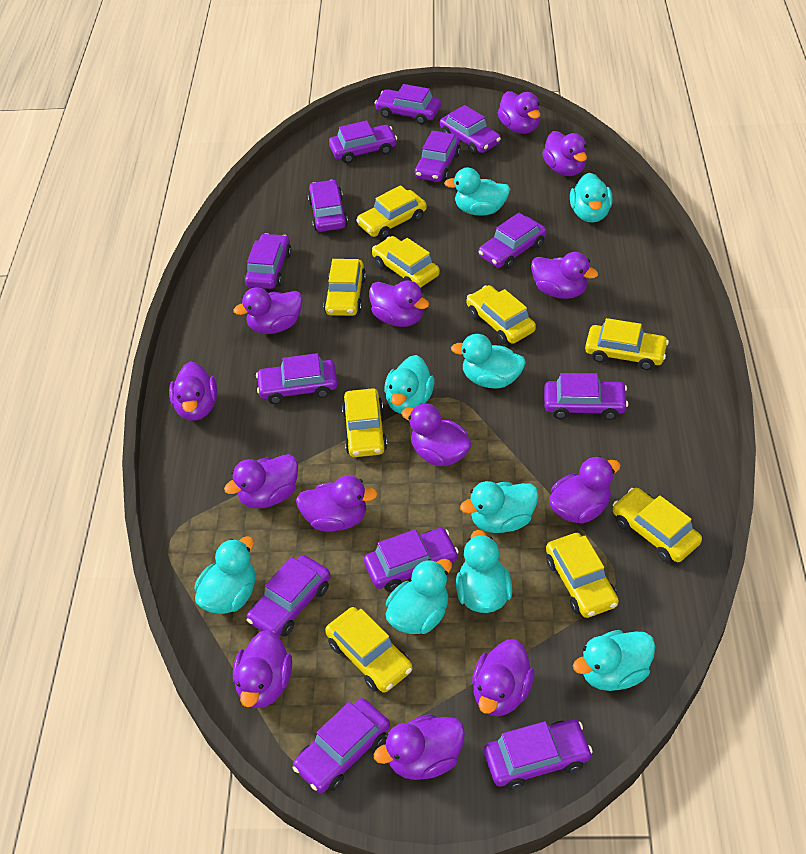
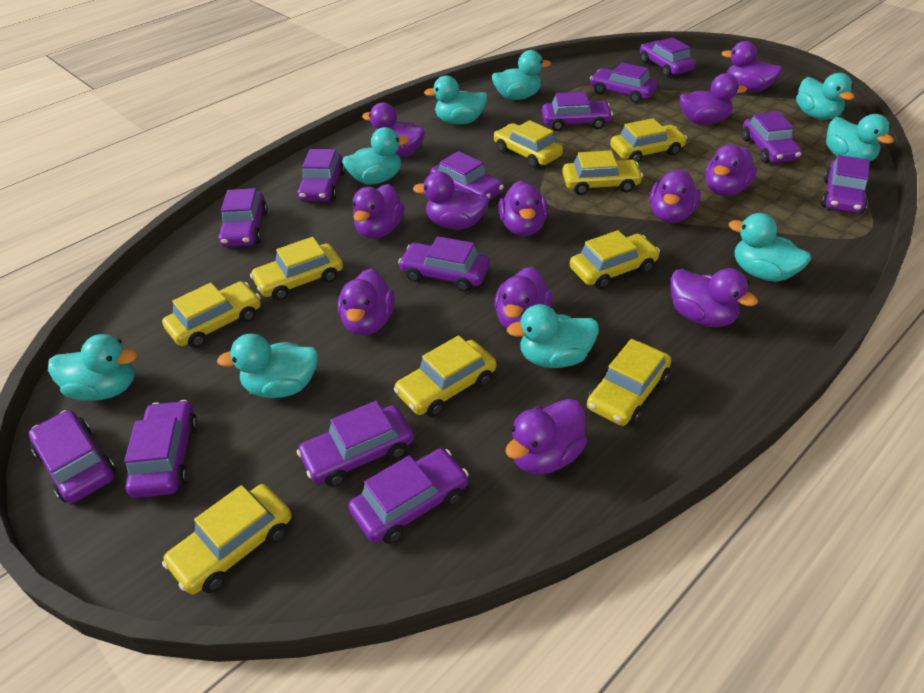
purple duck: [169,361,218,421] [224,454,298,508] [233,287,303,334] [233,630,292,708] [296,475,378,532] [369,280,429,327] [374,714,465,780] [401,404,472,466] [472,639,535,716] [497,91,540,134] [531,252,598,299] [542,131,587,176] [549,457,621,523] = 13 -> [338,269,395,335] [353,184,405,239] [362,103,425,157] [413,171,489,229] [495,267,553,329] [498,181,548,236] [506,399,587,475] [650,169,701,223] [671,268,758,327] [680,73,747,125] [705,145,757,196] [722,41,783,92] = 12

